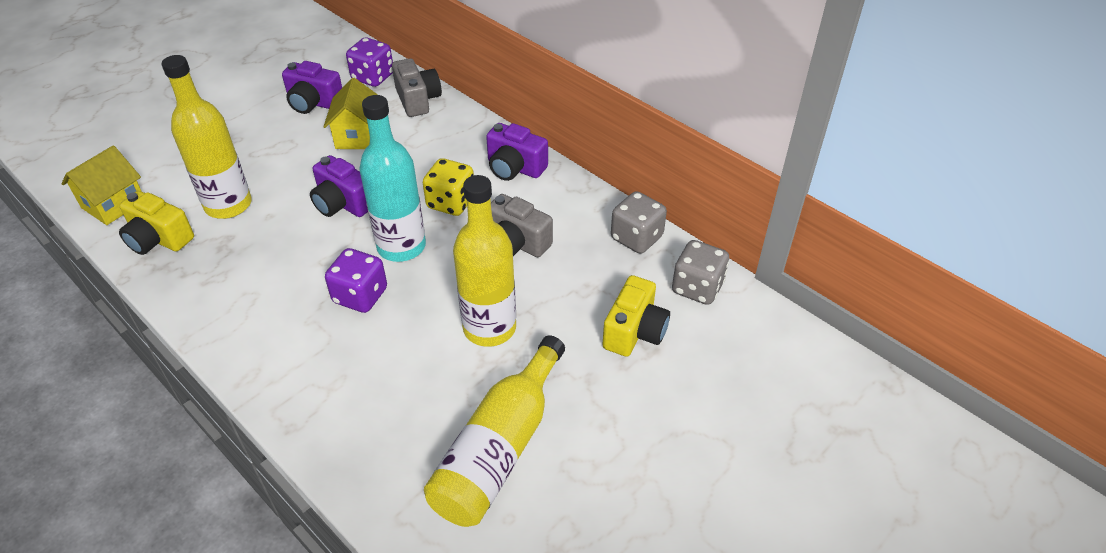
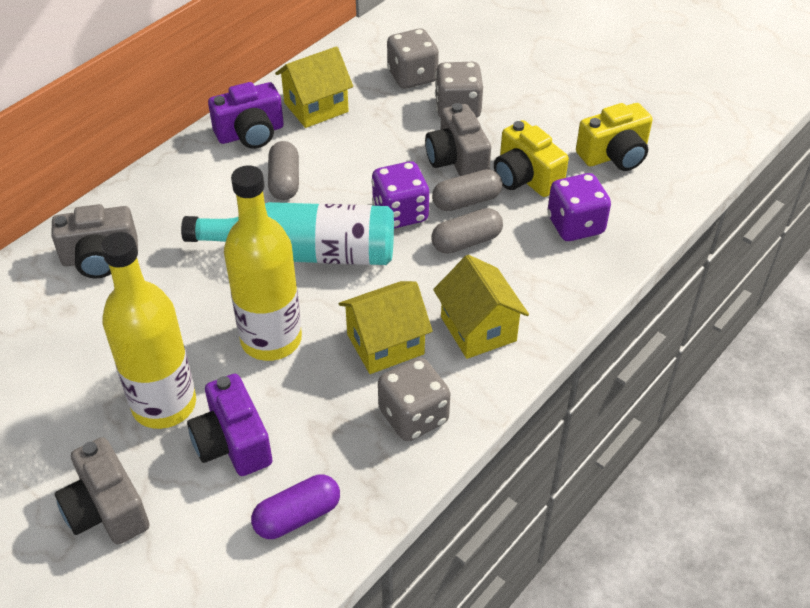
grey camera: [392,58,442,117] [491,194,553,257] = 2 -> [51,204,138,278] [55,437,149,545] [425,103,491,176] = 3
grey capsule: none = 0 -> [268,141,299,200] [432,169,502,211] [432,208,503,254] = 3
grey dice: [611,191,667,254] [672,240,730,305] = 2 -> [378,357,450,441] [387,29,439,89] [435,62,483,118] = 3
purple camera: [282,61,342,114] [310,155,368,217] [486,123,548,181] = 3 -> [187,374,272,476] [208,82,284,149] = 2
purple capsule: none = 0 -> [251,474,340,539] = 1
yellow bottle: [162,55,252,219] [424,335,565,527] [453,175,516,347] = 3 -> [101,232,196,429] [224,165,302,361] = 2
yellow dice: [423,158,474,216] = 1 -> none = 0
yellow house: [62,145,141,225] [323,78,378,149] = 2 -> [275,46,353,128] [339,281,433,374] [433,255,529,359] = 3

